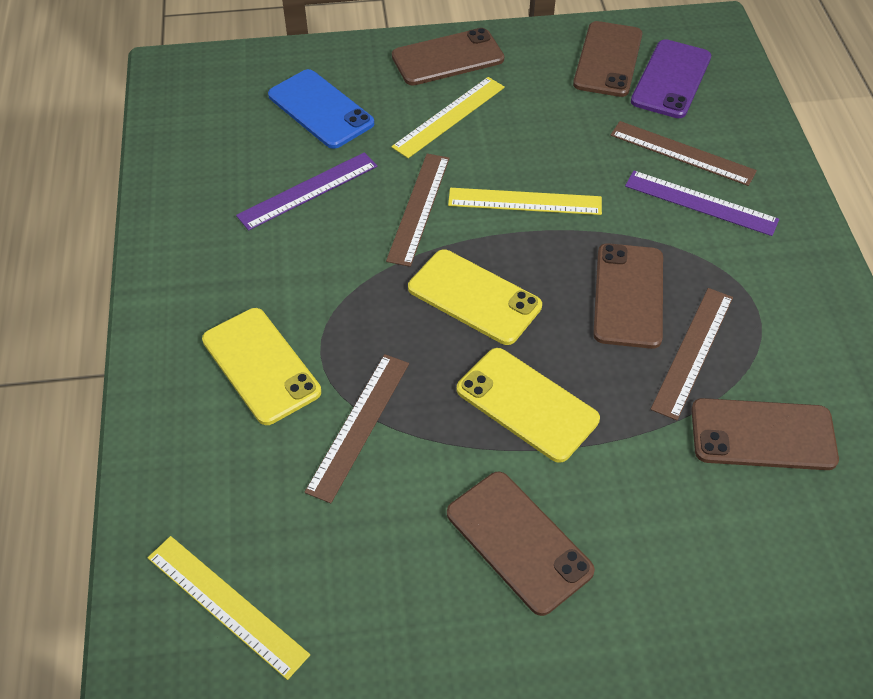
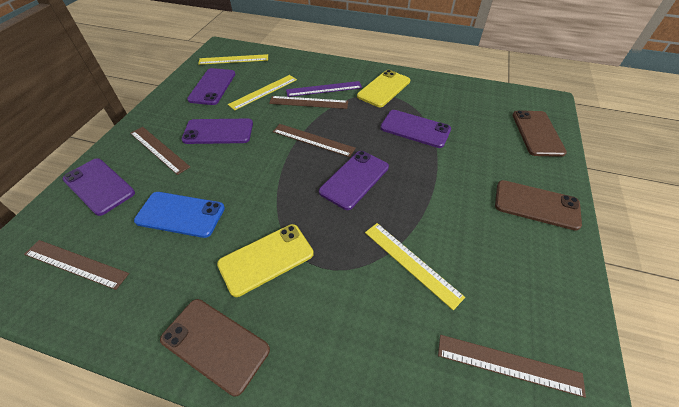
brown phone: [392,28,504,85] [447,471,595,616] [573,21,642,97] [593,243,663,349] [691,398,839,470] = 5 -> [160,299,270,396] [495,180,582,231] [512,110,567,157] = 3
brown ruler: [304,354,409,503] [386,154,449,267] [611,121,757,186] [651,288,733,420] = 4 -> [24,240,129,290] [130,127,190,175] [269,96,348,109] [273,124,356,157] [438,335,586,398] = 5
purple phone: [631,39,711,118] = 1 -> [63,158,135,216] [182,119,253,144] [187,68,235,105] [319,151,389,210] [380,110,451,148] = 5
purple ruler: [236,152,378,231] [625,171,779,236] = 2 -> [286,81,362,97] = 1
yellow phone: [202,308,321,425] [408,249,542,345] [457,348,600,463] = 3 -> [217,224,314,297] [357,70,410,107] = 2

